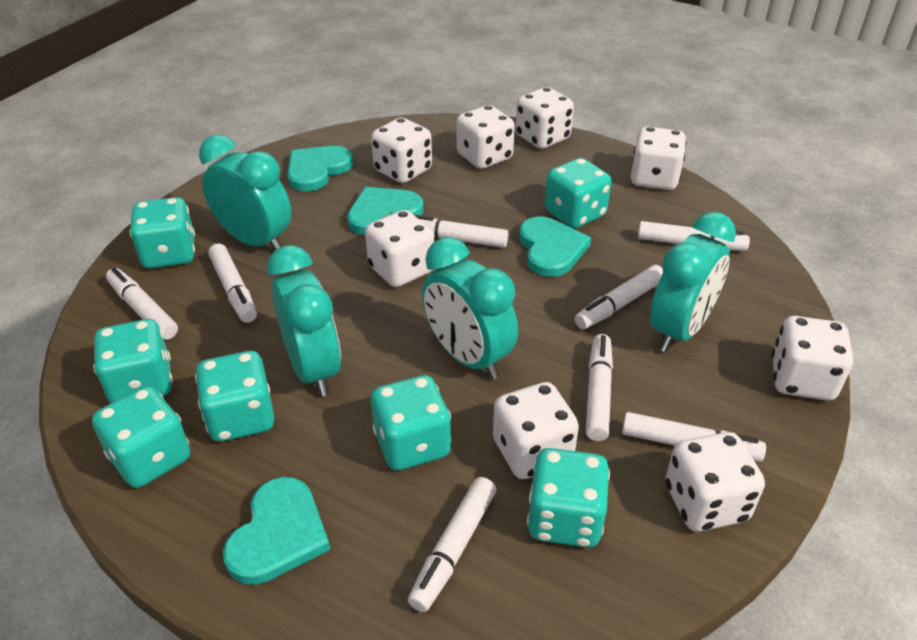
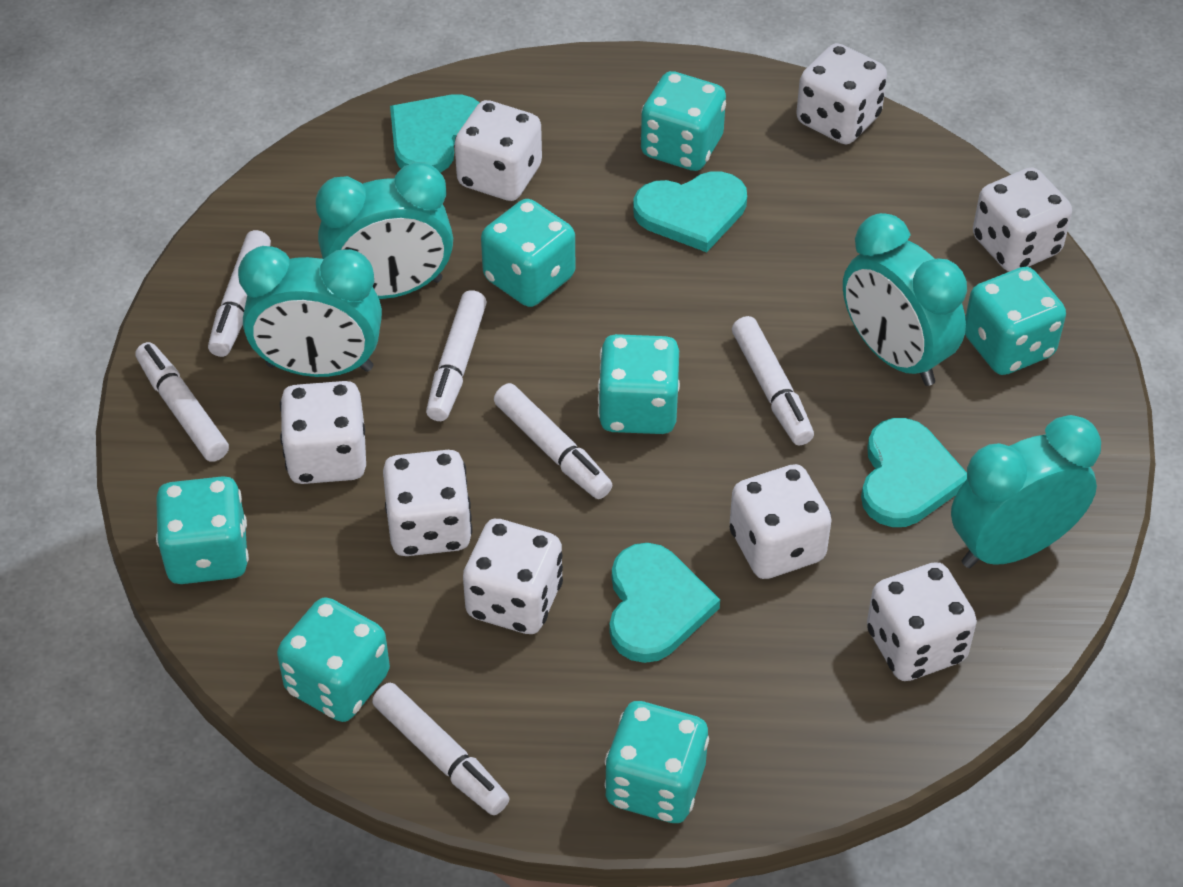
white marker: [106,267,178,340] [208,243,257,323] [408,477,496,612] [413,214,508,248] [574,265,663,329] [586,334,613,441] [622,412,766,462] [638,221,750,251] = 8 -> [135,342,229,462] [208,230,271,357] [372,683,510,815] [426,290,487,421] [494,383,612,499] [732,316,814,446] = 6

